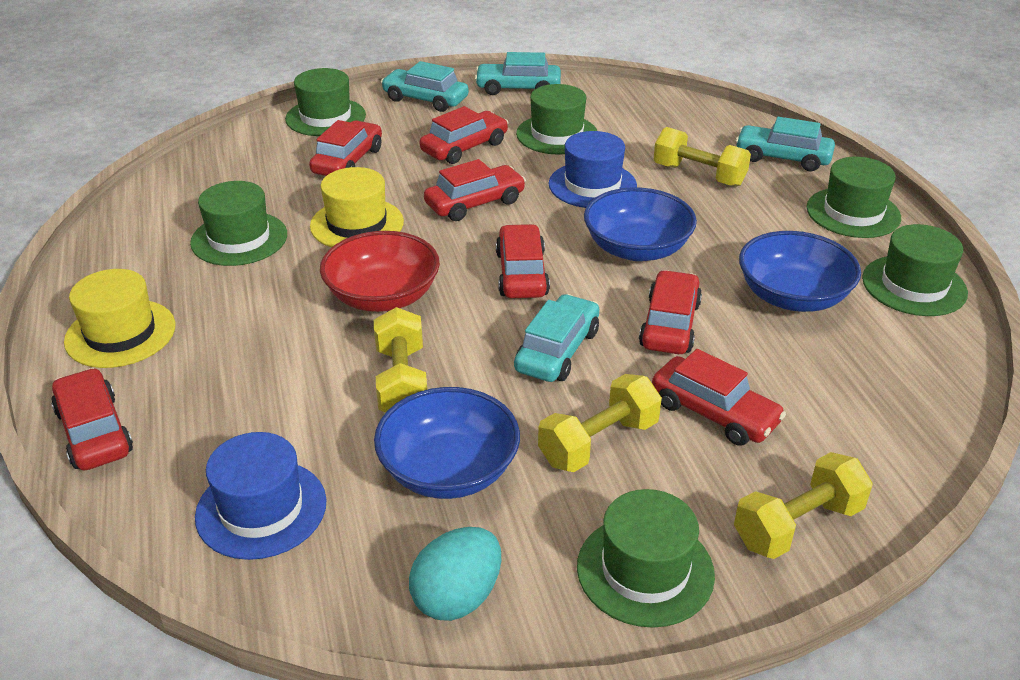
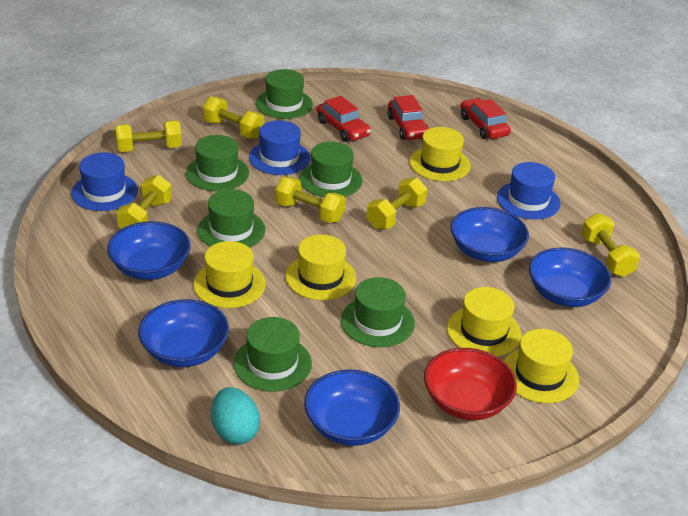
blue bowl: [374,387,520,499] [584,187,697,261] [739,231,861,312] = 3 -> [107,221,191,280] [138,299,229,367] [304,369,400,446] [451,207,529,262] [529,247,611,307] = 5
blue hat: [195,432,327,560] [549,131,637,208] = 2 -> [71,152,138,211] [249,120,310,175] [497,162,561,220] = 3
red car: [51,368,133,470] [309,120,382,176] [419,106,508,164] [424,159,526,221] [496,224,550,298] [639,270,702,354] [652,349,786,446] = 7 -> [317,96,371,142] [387,95,429,140] [460,98,511,139] = 3
turquoise car: [381,61,469,112] [475,52,561,95] [514,294,599,382] [735,117,835,171] = 4 -> none = 0
yellow dumbbell: [374,307,427,412] [538,374,662,472] [654,127,751,187] [734,452,873,559] = 4 -> [115,120,182,152] [116,175,172,229] [203,96,264,139] [275,177,346,223] [367,177,427,230] [581,213,640,277] = 6
yellow hat: [64,269,176,368] [310,167,404,248] = 2 -> [193,241,266,308] [285,234,356,300] [410,127,471,181] [447,287,521,357] [504,329,579,403] = 5

